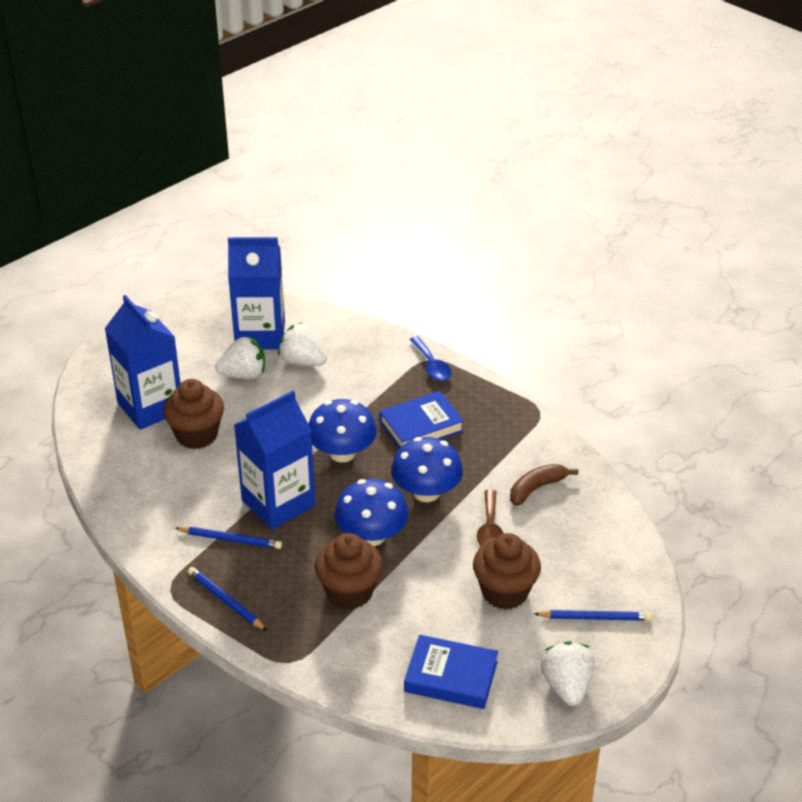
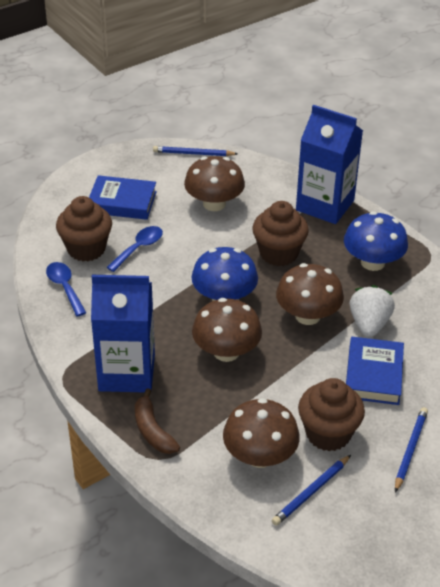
blue carton: [105,295,181,430] [228,237,285,350] [234,391,315,530] = 3 -> [91,275,155,393] [296,105,363,224] = 2
blue mushroom: [309,399,377,463] [334,479,409,546] [391,437,463,502] = 3 -> [191,247,258,301] [344,211,408,271] = 2
blue spoon: [409,336,452,381] = 1 -> [46,262,87,316] [106,226,163,272] = 2
brown mushroom: none = 0 -> [184,156,245,211] [192,298,262,362] [223,398,300,468] [276,263,344,325] = 4
brown spoon: [477,490,504,547] = 1 -> none = 0
white strawberry: [215,337,265,379] [278,323,327,366] [541,641,595,706] = 3 -> [350,285,395,337] = 1

